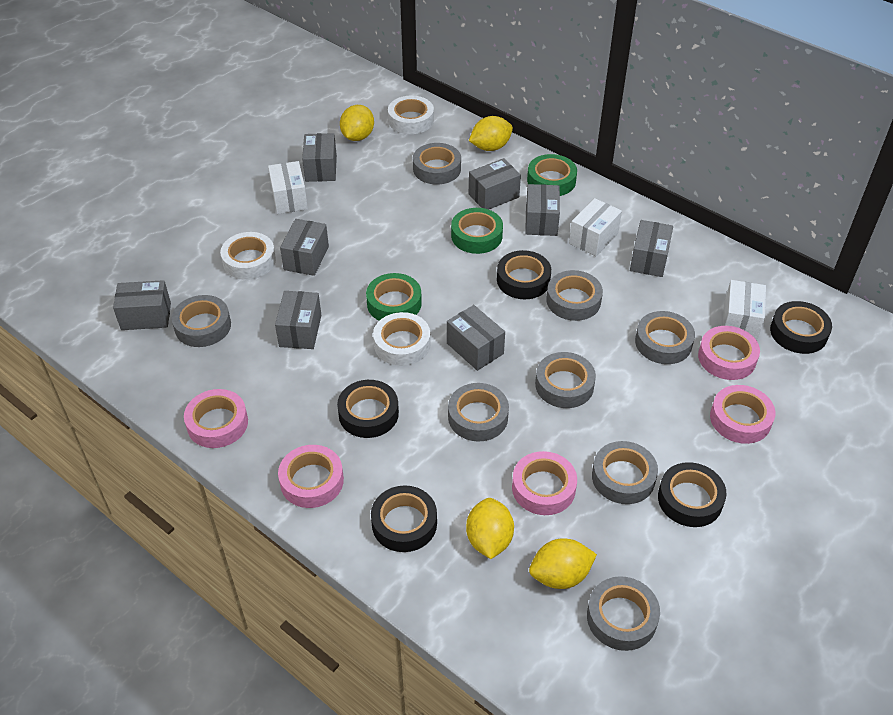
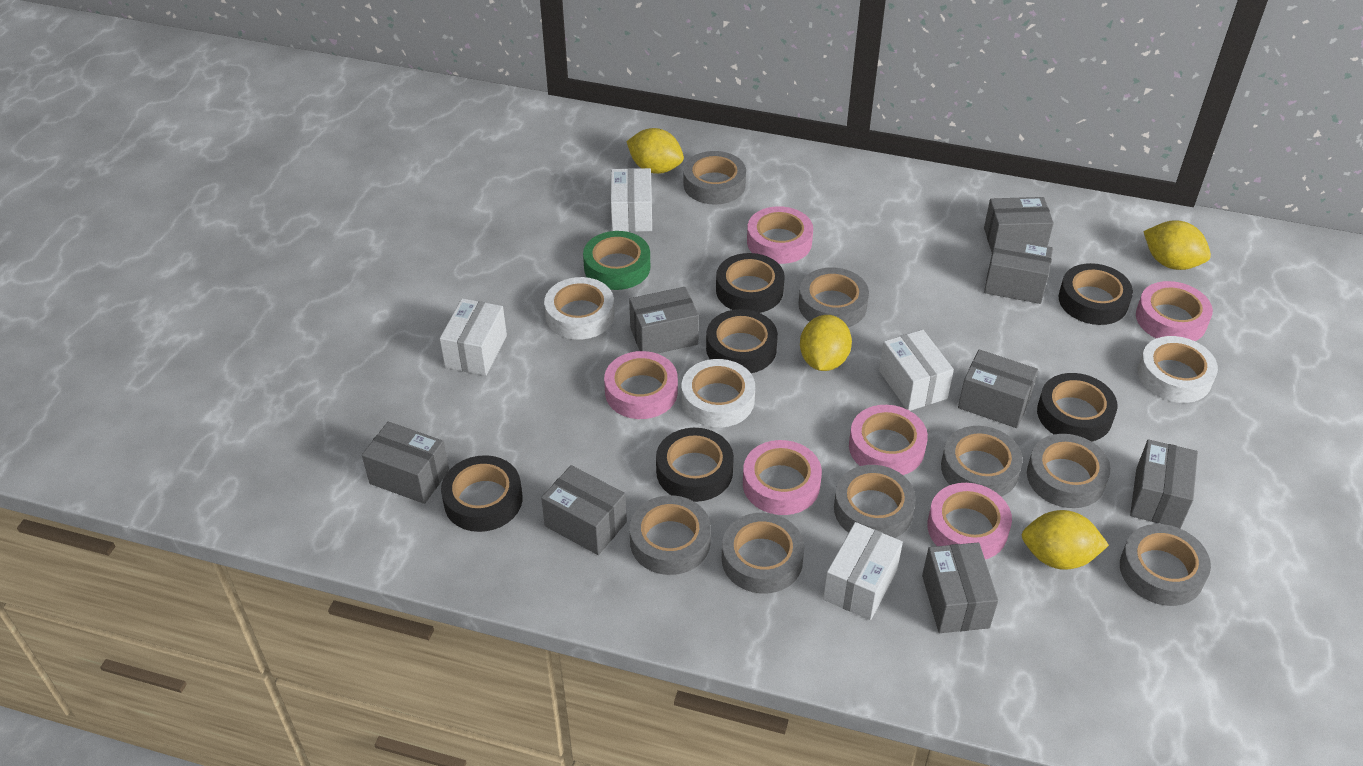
black tape: [337,380,399,438] [371,485,437,552] [497,250,551,299] [658,462,726,527] [770,301,832,354] = 5 -> [441,455,522,532] [656,428,734,502] [706,309,778,373] [716,253,785,313] [1037,373,1118,442] [1059,263,1133,325] = 6
green tape: [366,273,422,321] [451,208,503,254] [527,154,577,196] = 3 -> [583,231,650,290] = 1
pink tape: [184,389,248,448] [278,445,344,508] [512,451,577,515] [698,326,760,380] [710,385,775,444] = 5 -> [604,351,678,419] [743,440,822,515] [747,206,813,264] [849,405,928,475] [927,483,1012,559] [1136,281,1213,341] = 6
white box: [268,161,308,214] [569,198,622,256] [723,280,766,340] = 3 -> [440,298,507,376] [611,168,652,232] [823,522,903,620] [879,330,954,411] = 4

